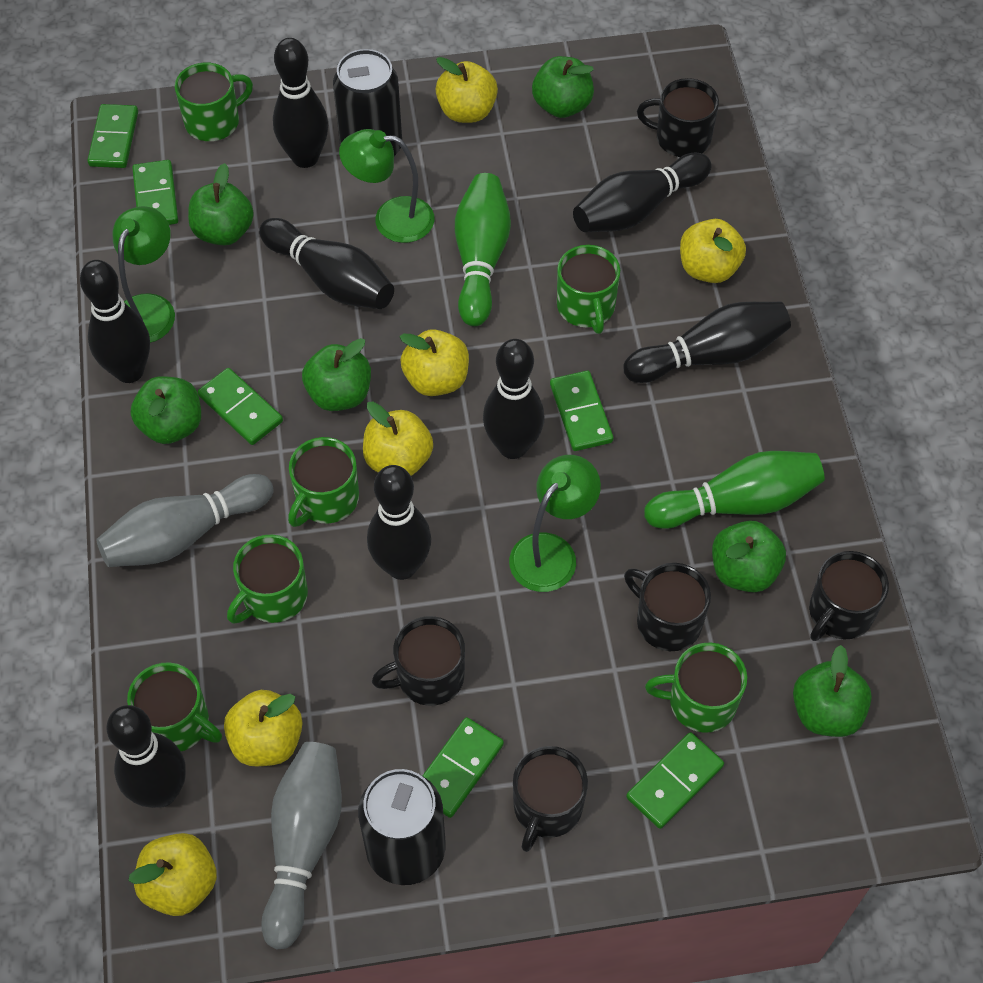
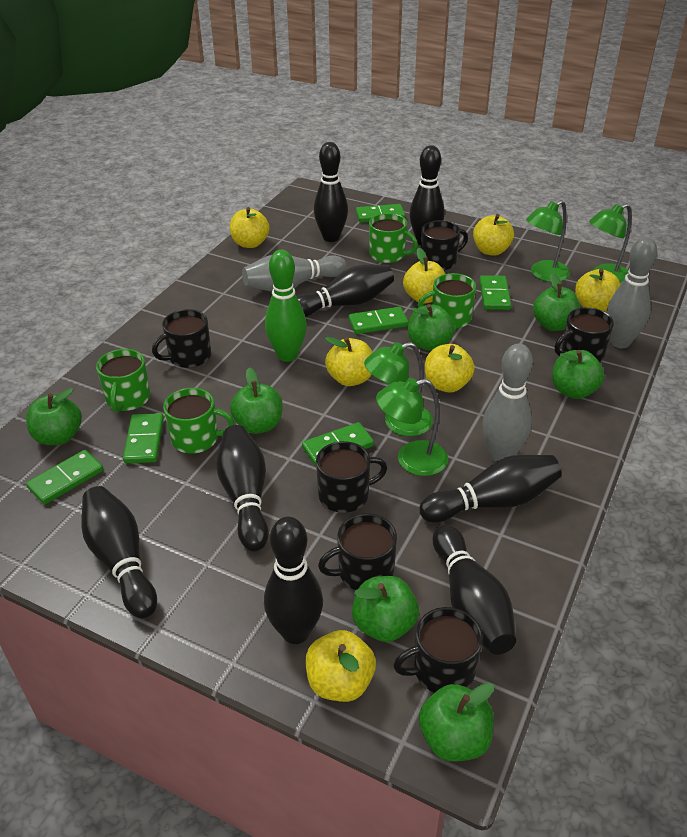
black can: [333,49,402,156] [358,769,446,885] = 2 -> none = 0
black mug: [372,616,465,706] [513,746,588,852] [624,563,711,651] [637,78,719,157] [809,551,889,641] = 5 -> [152,309,211,368] [316,441,387,513] [318,514,397,590] [393,607,483,693] [421,220,468,271] [555,307,614,362] = 6
green apple: [131,376,201,444] [188,163,254,245] [302,338,371,411] [532,56,594,118] [712,521,786,592] [793,645,872,737] = 6 -> [26,388,82,445] [230,367,283,434] [352,576,419,642] [408,304,455,351] [419,683,494,762] [533,273,580,331] [552,350,604,399] = 7
green bowling pin: [455,173,511,326] [644,451,825,529] = 2 -> [265,250,307,362] = 1
green lamp: [113,206,175,343] [339,129,434,243] [509,455,601,592] = 3 -> [364,342,433,436] [376,378,448,476] [526,200,570,282] [589,203,632,284] = 4
green mug: [127,662,222,751] [175,63,253,141] [227,535,308,624] [288,437,359,527] [557,245,620,334] [645,643,747,733] = 6 -> [96,349,151,412] [163,388,235,454] [369,213,418,263] [418,273,476,329] = 4
grey bowling pin: [96,474,274,567] [261,742,342,950] = 2 -> [242,255,346,292] [482,344,533,462] [607,237,657,348] = 3
yellow apple: [128,833,217,916] [224,690,303,766] [363,401,433,476] [399,329,469,396] [436,57,498,123] [680,219,746,283] = 6 -> [230,207,269,248] [306,630,376,702] [325,337,373,386] [403,248,445,304] [425,344,475,392] [473,214,514,256] [575,268,621,312] = 7

